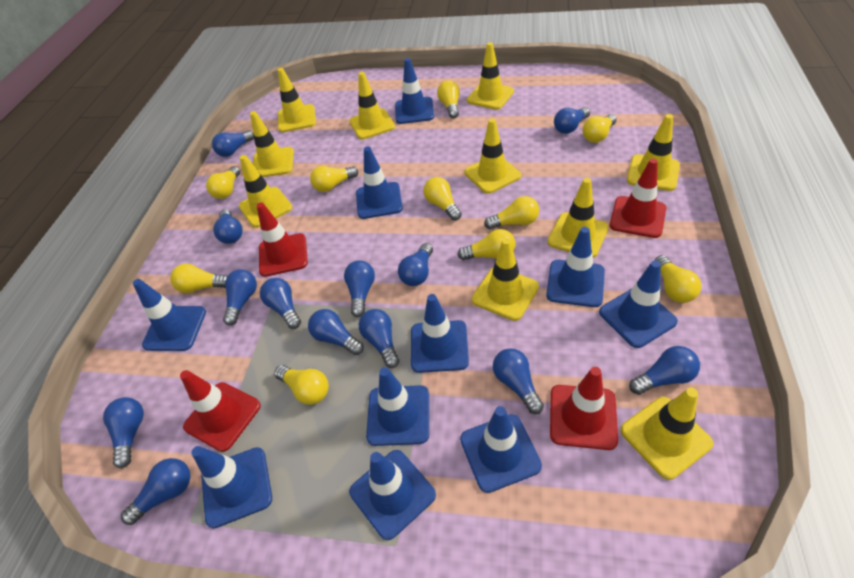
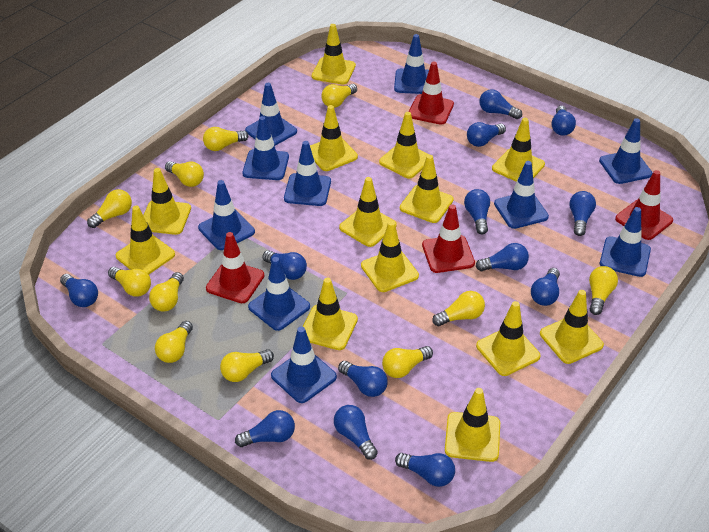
yellow light bulb: [170,264,227,293] [206,166,240,199] [274,365,329,405] [310,166,358,192] [423,177,462,221] [437,80,460,118] [457,229,516,260] [484,196,539,230] [583,114,617,143] [654,255,702,303] = 10 -> [87,189,132,228] [108,267,151,297] [149,272,184,311] [155,321,193,363] [165,161,204,187] [203,127,248,151] [220,349,274,382] [321,84,357,108] [382,346,433,378] [432,291,485,326] [589,266,618,315] = 11
yellow traffic cone: [239,155,293,228] [250,111,294,177] [278,68,316,132] [350,72,395,139] [465,118,521,194] [467,42,514,110] [472,238,539,321] [547,178,609,258] [620,388,713,480] [627,114,680,191] = 10 -> [116,206,175,275] [143,168,191,235] [303,278,358,350] [310,105,358,171] [312,24,356,84] [339,177,397,247] [361,221,419,292] [379,112,430,178] [400,155,454,223] [445,388,500,462] [476,301,540,376] [492,118,545,182] [540,290,604,364] = 13

